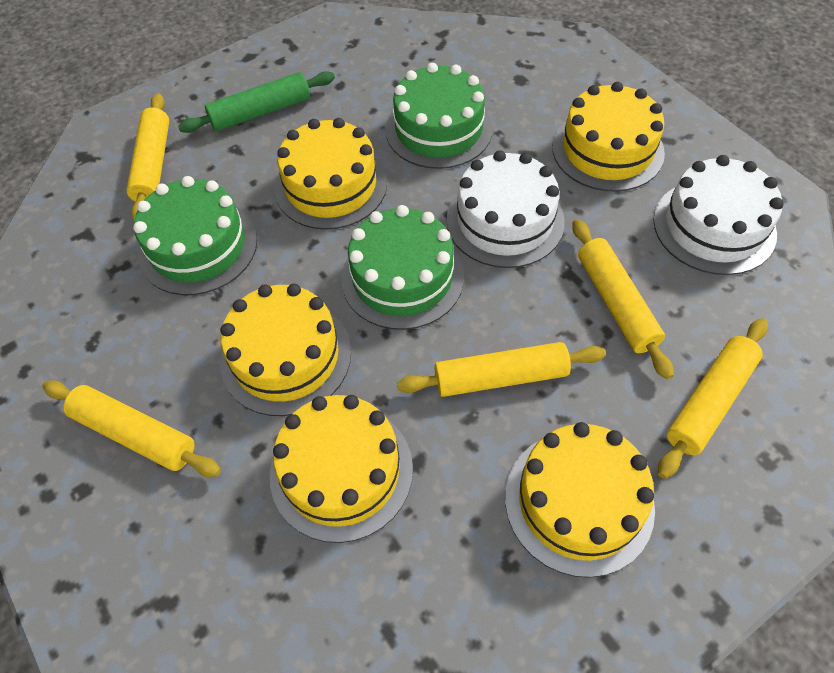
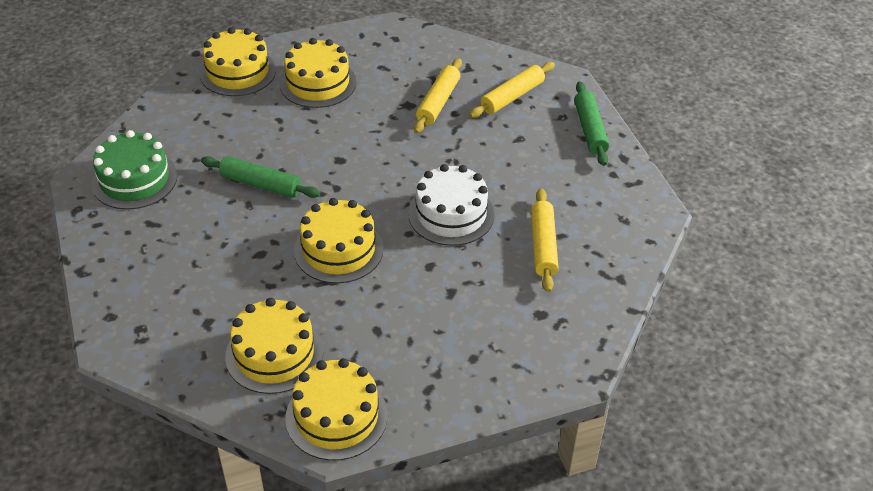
green cake: [133,176,257,295] [341,205,464,330] [385,63,493,169] = 3 -> [91,130,178,210] = 1
green rolling pin: [178,71,335,133] = 1 -> [201,156,320,198] [574,82,609,166] = 2
white cake: [447,150,565,268] [653,155,784,275] = 2 -> [408,164,495,246] = 1
yellow rolling pin: [42,381,221,477] [126,94,169,220] [397,342,606,397] [572,219,674,379] [658,318,768,479] = 5 -> [414,58,462,133] [469,62,555,118] [531,188,559,292] = 3

